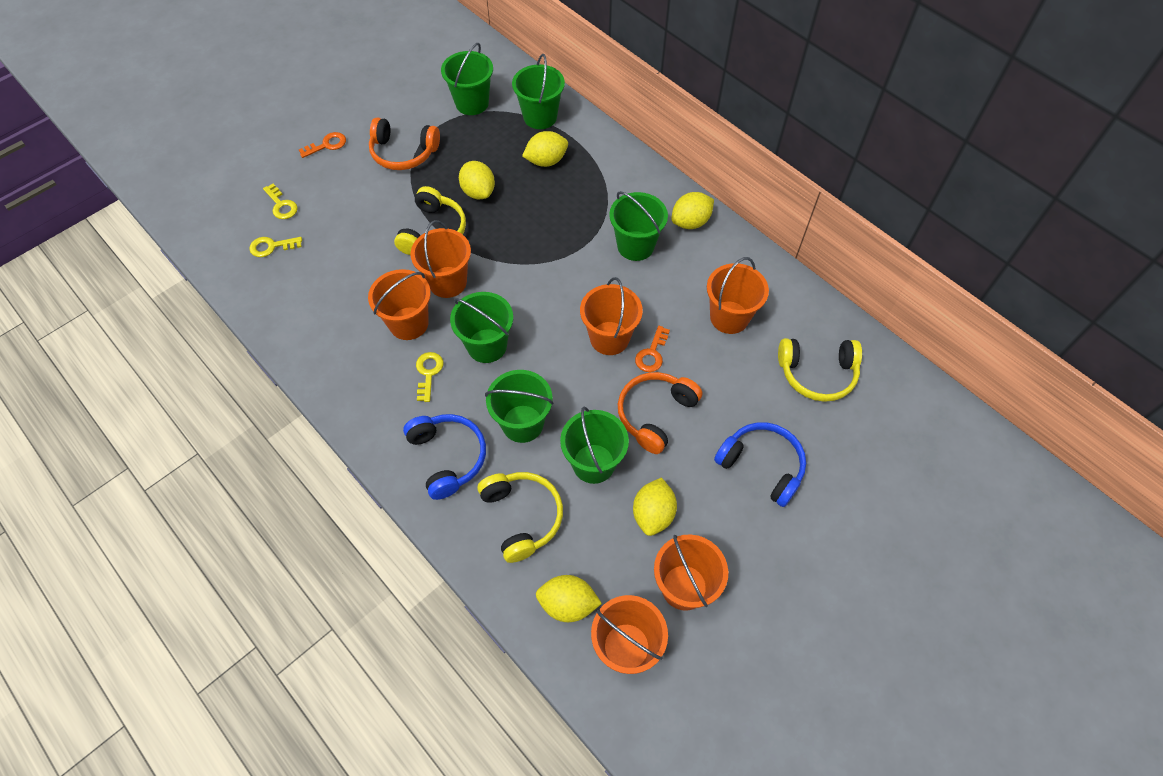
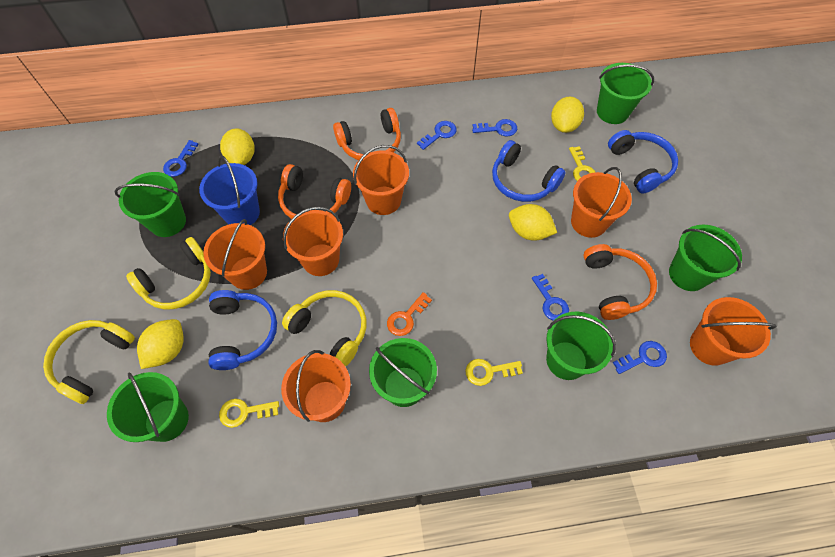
blue bucket: none = 0 -> [199,156,260,225] = 1
blue headphones: [403,414,486,500] [714,422,806,507] = 2 -> [208,290,277,370] [492,140,566,202] [608,130,678,193] = 3
blue key: none = 0 -> [163,140,199,177] [417,121,457,150] [472,119,517,137] [532,274,569,321] [613,341,667,374] = 5
orange headphones: [369,117,440,170] [618,372,703,454] = 2 -> [278,164,351,219] [333,108,401,160] [583,244,657,320] = 3
orange key: [299,132,346,158] [635,326,670,372] = 2 -> [387,292,432,336] = 1
yellow lemon: [459,161,495,199] [522,131,568,167] [536,575,602,622] [633,477,677,536] [671,192,714,229] = 5 -> [137,319,184,369] [220,128,255,165] [509,204,557,241] [551,97,584,133] = 4

